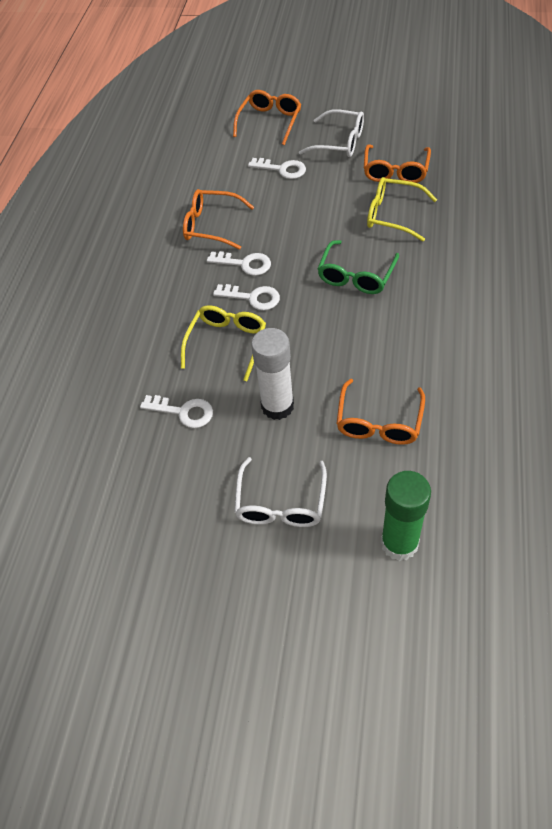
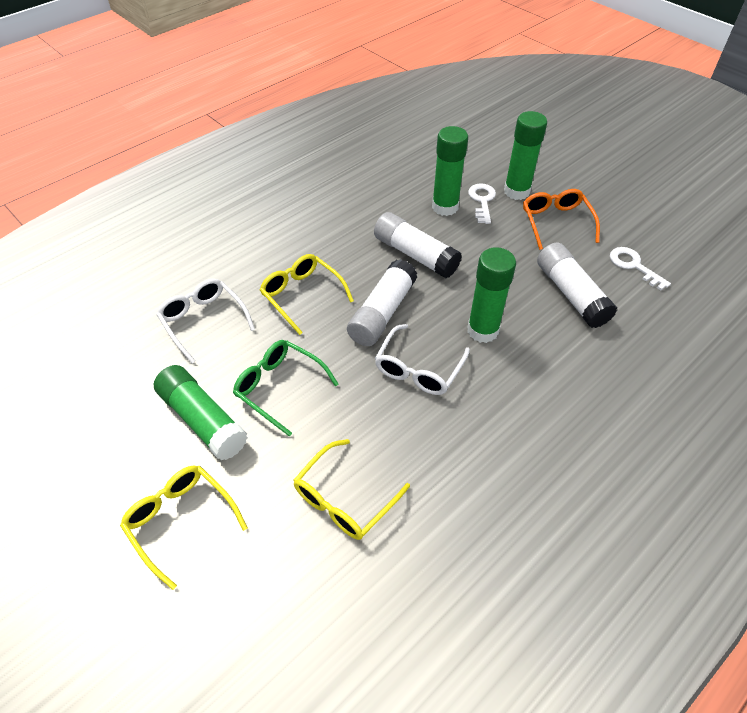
green glue stick: [381,471,431,561] = 1 -> [154,365,248,460] [432,126,468,216] [467,247,516,343] [504,111,547,200] = 4
orange glasses: [183,189,254,250] [233,90,301,145] [336,379,425,445] [364,145,431,183] = 4 -> [523,189,600,250] = 1
white glue stick: [251,328,294,420] = 1 -> [347,259,417,346] [374,212,462,278] [537,242,617,328] = 3
white key: [140,395,213,428] [207,251,271,276] [213,284,280,310] [248,158,306,179] = 4 -> [468,183,496,224] [610,247,671,290] = 2
yellow glasses: [181,305,266,381] [367,177,437,242] = 2 -> [120,465,248,590] [260,254,354,335] [294,439,410,540] = 3

